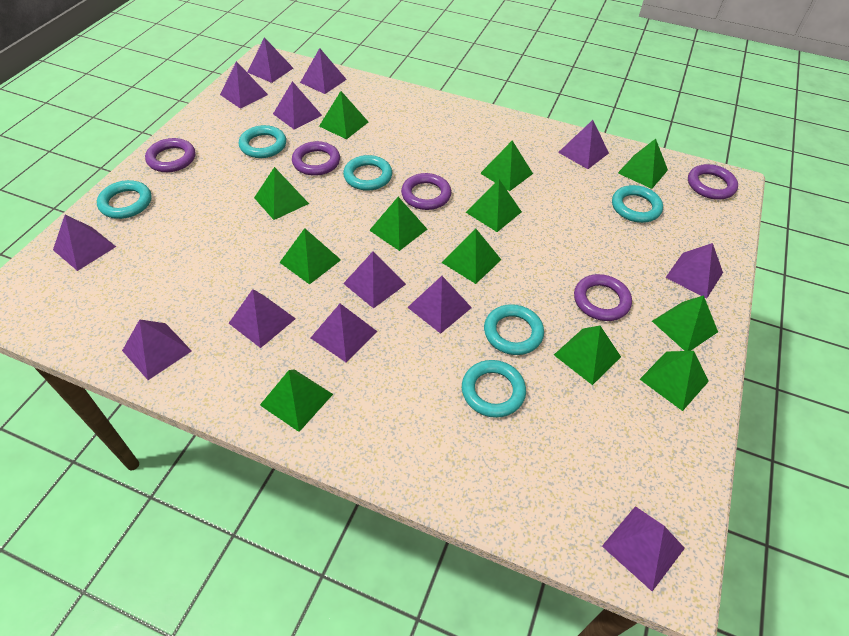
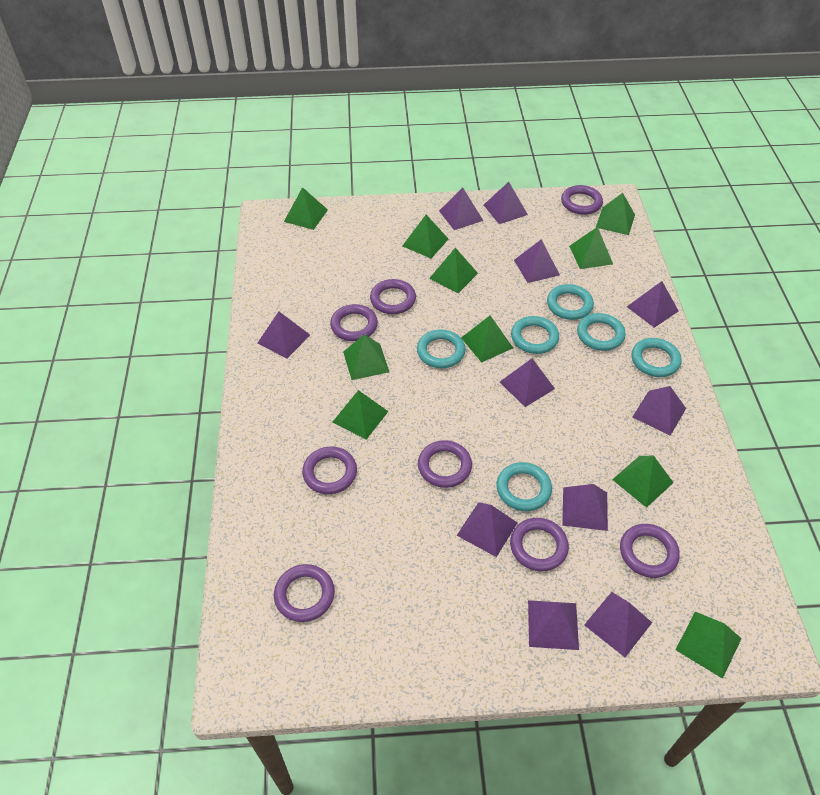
green pyramid: [254,167,309,220] [260,369,333,432] [279,228,341,285] [319,91,368,139] [369,197,427,251] [441,228,501,284] [466,179,522,232] [480,140,533,191] [554,326,621,385] [618,139,668,189] [640,351,709,411] [652,295,718,351] = 12 -> [284,187,328,230] [332,390,388,440] [343,334,389,380] [403,215,449,258] [429,248,478,293] [461,315,513,363] [569,227,613,269] [595,193,635,235] [612,456,674,508] [676,612,742,679] = 10
purple pyramid: [53,215,116,271] [122,319,192,380] [220,61,268,109] [229,289,296,348] [247,37,293,83] [273,81,322,130] [300,48,347,94] [311,304,378,362] [343,252,406,309] [407,276,472,334] [558,120,609,169] [602,506,685,591] [665,243,723,298] = 13 -> [258,312,310,359] [439,188,483,230] [457,502,517,557] [484,182,528,224] [500,358,555,407] [514,239,560,283] [528,600,579,650] [562,484,608,531] [584,592,652,657] [627,281,679,328] [633,386,686,436] = 11
purple ring: [145,138,195,172] [292,141,340,176] [401,173,451,210] [574,274,632,321] [688,164,738,200] = 5 -> [274,564,335,622] [302,446,357,494] [330,304,378,341] [370,279,416,314] [418,440,472,488] [510,518,569,572] [561,185,603,215] [620,524,680,578] = 8

